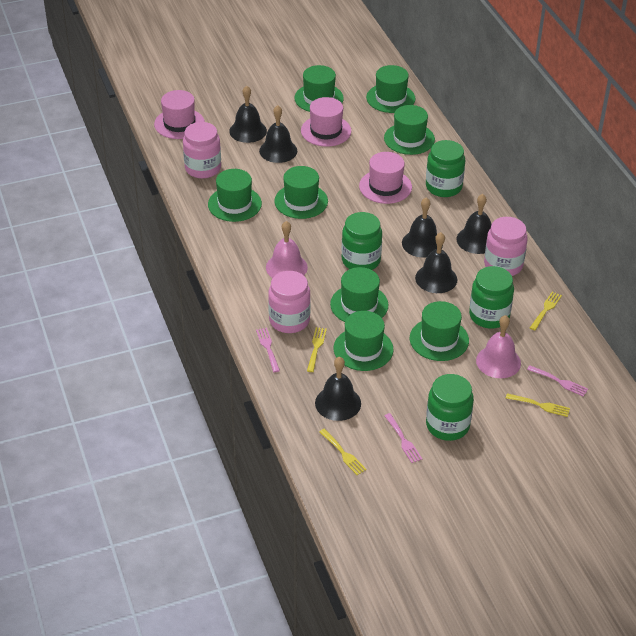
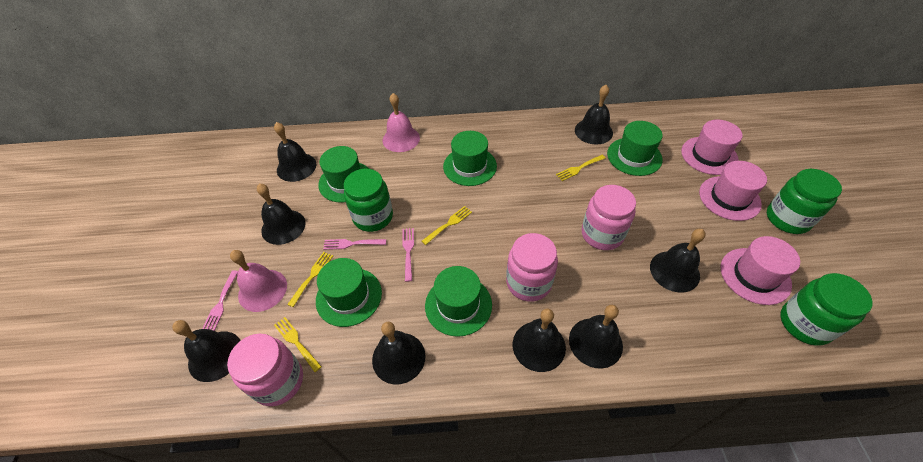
black bell: [229,86,267,143] [259,105,297,163] [315,357,361,421] [402,197,443,258] [415,232,458,293] [457,194,491,254] = 6 -> [172,320,241,382] [257,184,306,245] [274,122,316,182] [372,322,425,384] [513,308,566,372] [569,305,623,369] [575,85,613,145] [650,229,705,292] = 8
green hat: [208,169,262,222] [274,166,328,219] [294,65,344,112] [330,267,389,322] [334,311,394,371] [366,65,415,113] [384,105,435,155] [410,301,469,361] = 8 -> [316,258,382,327] [318,146,369,203] [425,266,492,337] [443,131,497,186] [607,121,663,176] = 5
green jar: [342,212,382,270] [426,140,465,197] [426,374,474,441] [469,266,514,328] = 4 -> [344,169,393,232] [767,169,842,234] [780,273,873,346] = 3

